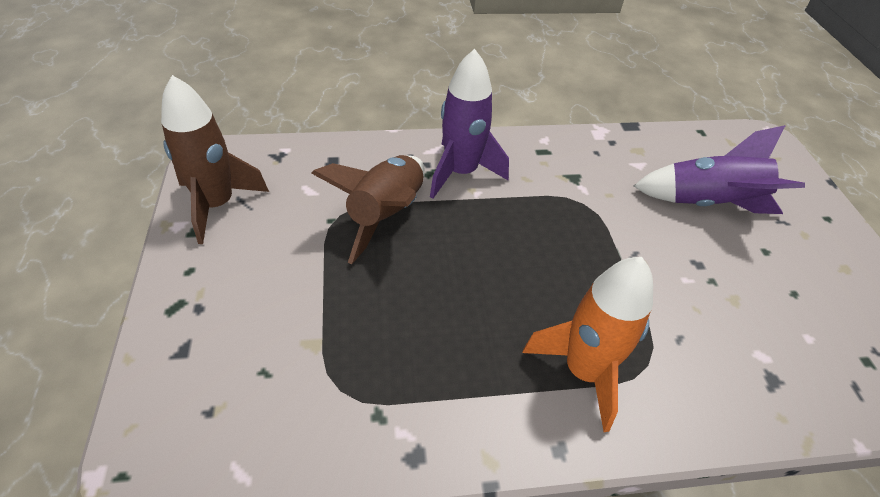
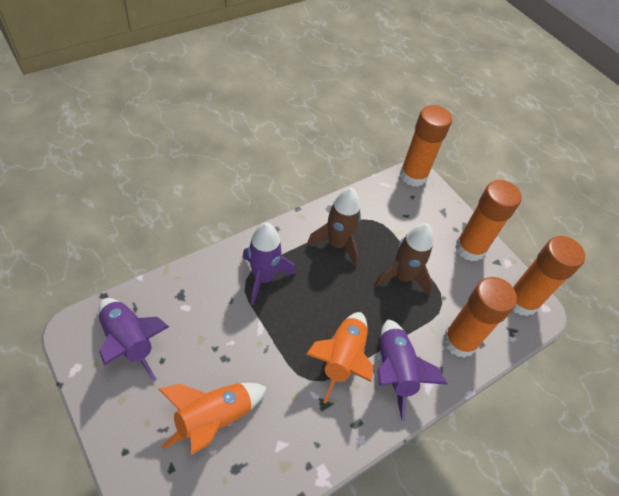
orange glue stick: none = 0 -> [400,105,452,187] [443,277,517,358] [455,180,521,261] [512,236,585,316] = 4
orange rocket: [522,257,653,432] = 1 -> [159,383,267,455] [306,312,373,404] = 2
purple rocket: [430,49,509,199] [634,125,805,214] = 2 -> [99,298,169,381] [242,222,296,305] [377,319,448,421] = 3

